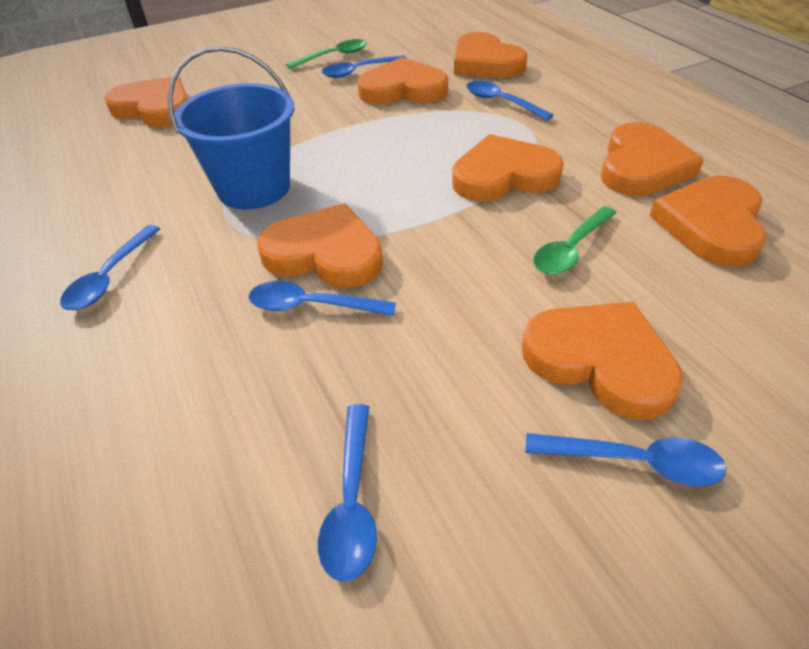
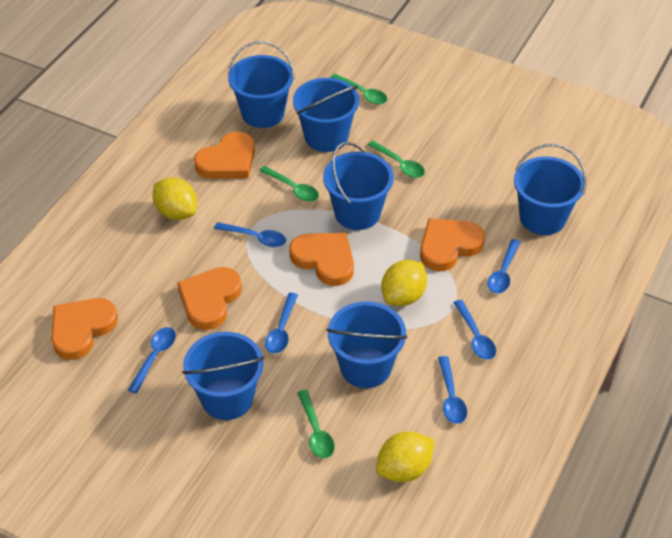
blue bucket: [168,46,294,209] = 1 -> [182,332,264,420] [227,41,295,128] [293,78,359,152] [323,142,394,230] [326,301,407,388] [514,144,586,235] = 6
green spoon: [286,39,367,69] [533,206,616,274] = 2 -> [259,166,319,202] [297,390,335,458] [330,74,387,104] [368,141,425,178] = 4
orange heart: [104,76,188,128] [257,203,383,288] [357,57,448,105] [452,134,564,201] [454,32,528,78] [522,302,683,420] [601,122,704,196] [649,176,767,267] = 8 -> [51,298,118,360] [177,267,242,330] [194,132,255,179] [289,233,354,286] [420,218,485,271] = 5
yellow lemon: none = 0 -> [153,177,197,220] [376,431,435,482] [381,260,427,306] = 3

